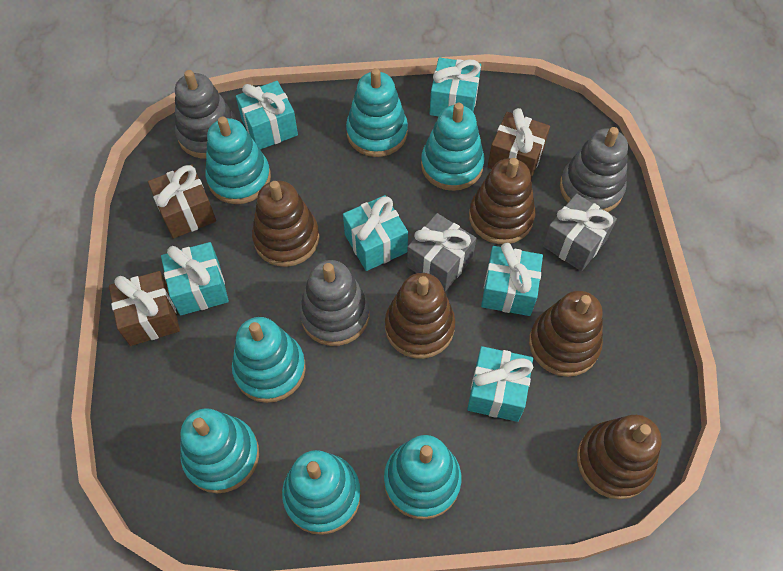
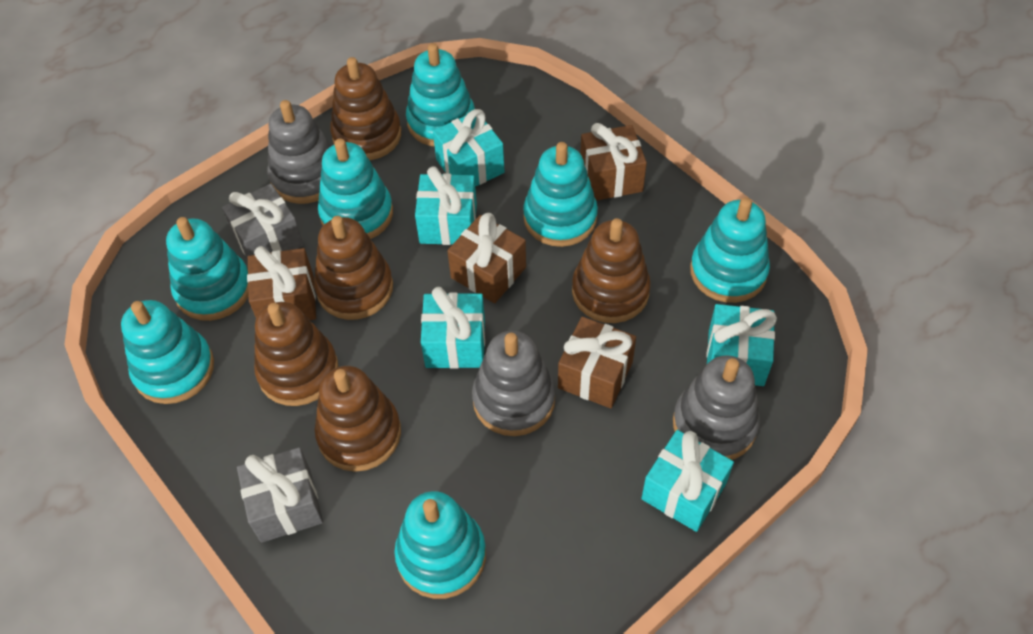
brown gift: [109,271,180,346] [148,164,216,239] [488,108,550,179] = 3 -> [247,246,316,320] [447,213,526,303] [558,317,636,408] [580,123,647,201] = 4
turquoise gift: [161,242,229,315] [236,81,298,150] [343,195,408,271] [430,57,481,117] [467,346,533,422] [481,243,543,316] = 6 -> [415,166,477,245] [421,287,485,369] [433,109,505,187] [641,430,734,532] [706,304,777,386] = 5

